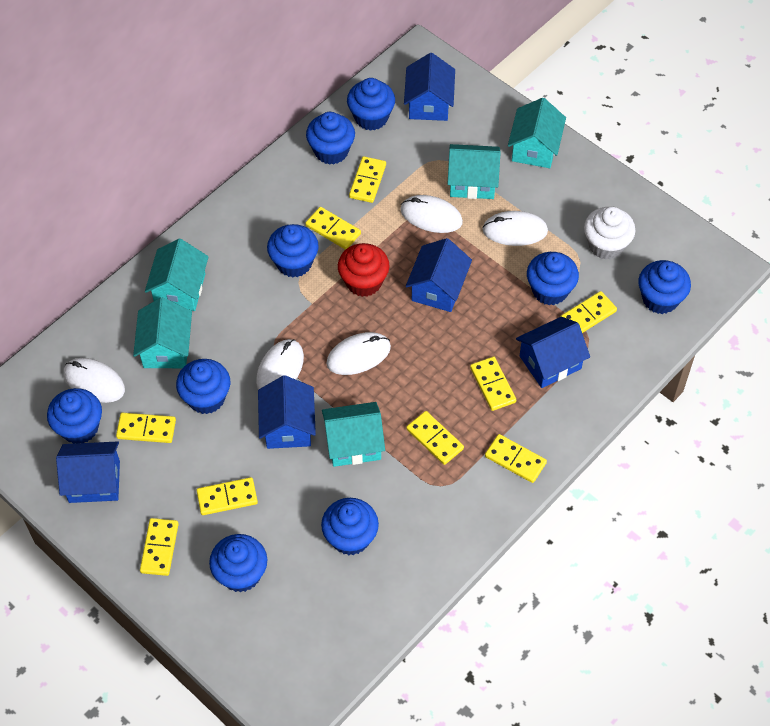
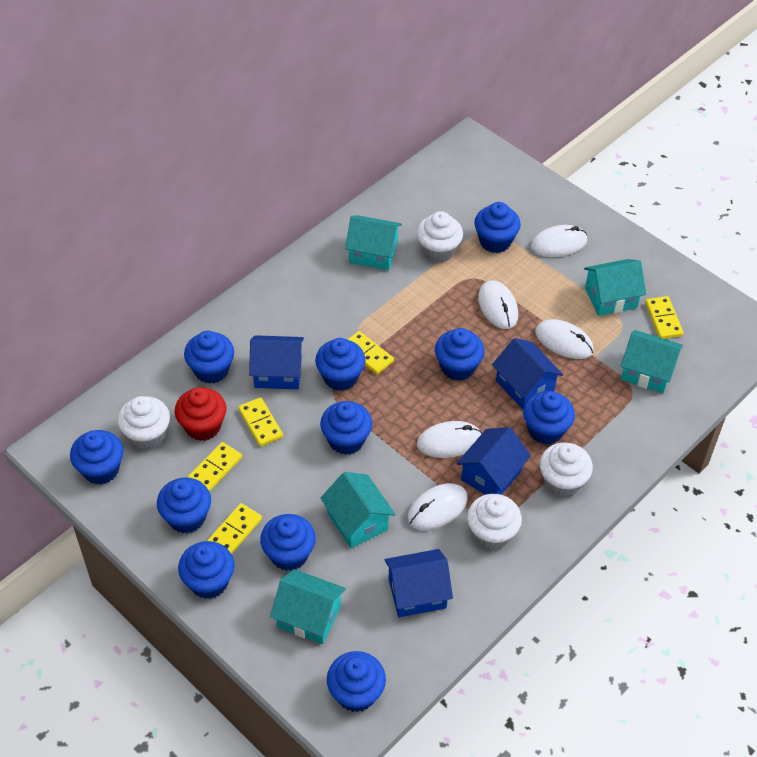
blue cupcake: [47,388,102,444] [176,359,230,414] [209,534,267,592] [267,224,319,277] [306,112,355,165] [321,498,379,555] [347,78,395,131] [527,252,579,305] [638,260,691,314] = 9 -> [70,430,123,485] [157,477,211,533] [178,541,235,599] [184,331,234,384] [260,514,316,571] [315,338,366,391] [320,401,372,455] [327,651,386,712] [435,328,485,381] [474,202,521,253] [523,391,575,445] = 11
blue house: [56,441,120,503] [258,375,316,449] [404,53,455,121] [406,238,472,312] [516,317,590,388] = 5 -> [249,335,304,389] [385,549,453,617] [457,427,531,495] [492,338,563,409] = 4
white cupcake: [584,207,635,260] = 1 -> [118,396,170,450] [417,211,463,263] [467,494,522,550] [540,442,593,497] = 4
yellow domino: [116,413,176,443] [140,518,179,576] [197,477,258,515] [305,207,361,250] [349,156,386,203] [406,411,464,465] [470,357,516,411] [485,434,547,483] [560,291,617,333] = 9 -> [188,442,242,492] [207,503,262,554] [238,397,283,447] [347,331,394,374] [645,296,683,339] = 5

